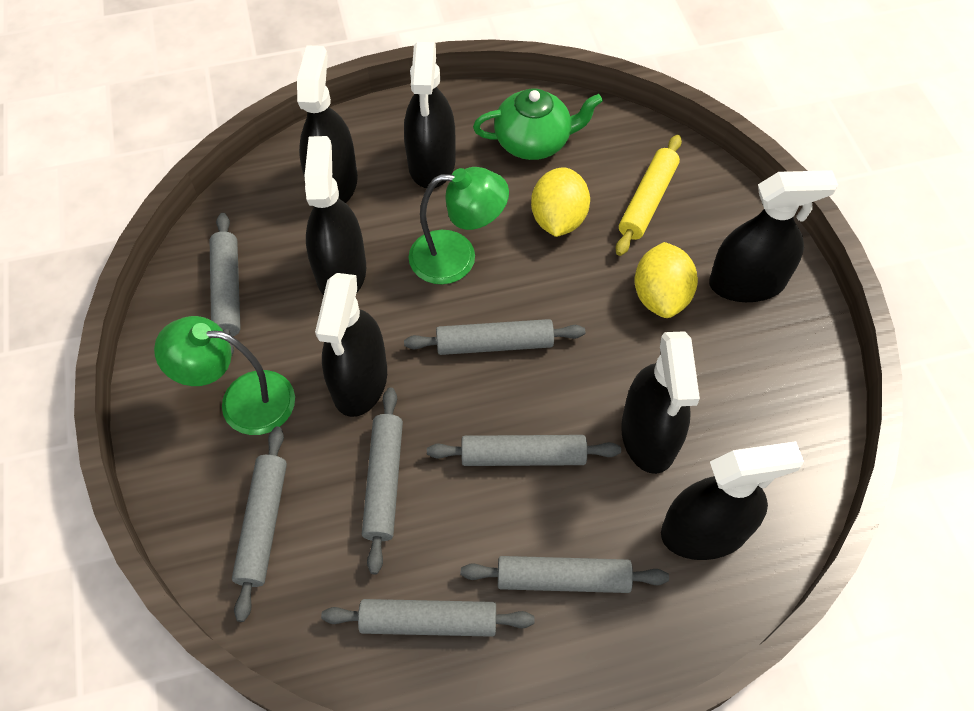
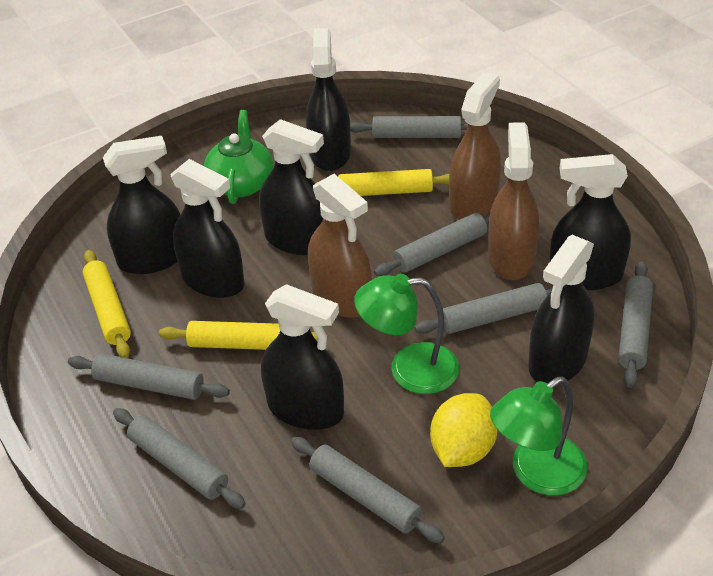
brown spray bottle: none = 0 -> [308,174,372,318] [449,72,501,220] [488,123,539,280] = 3
yellow lemon: [531,167,590,237] [634,242,698,318] = 2 -> [430,393,498,467] = 1
yellow rolling pin: [616,135,682,256] = 1 -> [83,250,131,358] [159,321,318,350] [315,169,449,196] = 3

